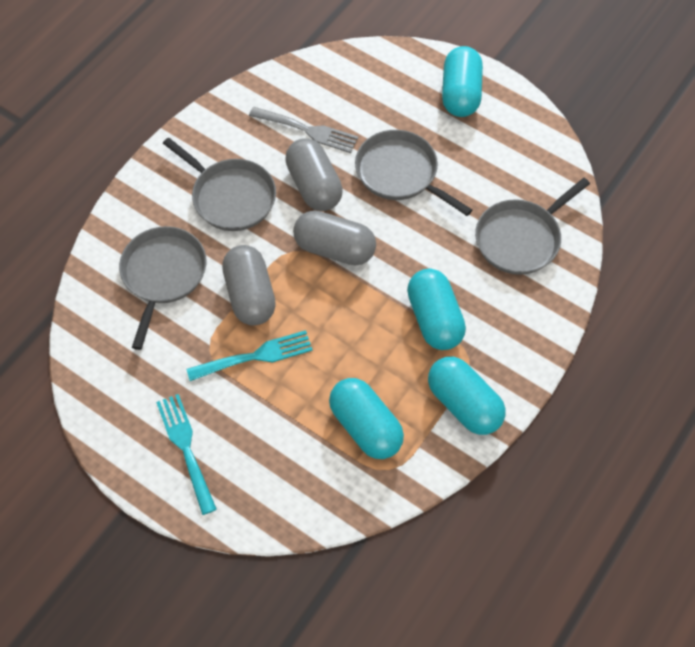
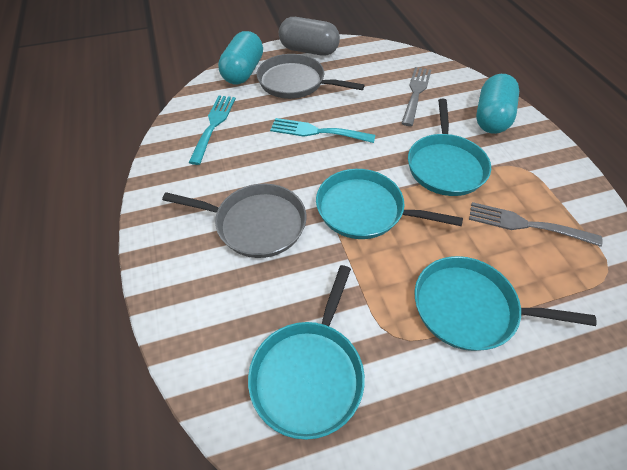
grey capsule: [222,245,276,325] [285,138,343,211] [293,210,376,266] = 3 -> [279,17,340,56] = 1
grey fork: [249,107,358,153] = 1 -> [401,67,431,126] [469,202,603,247] = 2
grey pan: [119,226,207,350] [163,137,276,231] [355,130,472,216] [475,178,590,275] = 4 -> [162,184,307,258] [257,54,365,99] = 2
turquoise capsule: [329,378,404,459] [407,269,466,350] [428,356,506,435] [442,46,483,117] = 4 -> [218,31,263,84] [476,74,519,134] = 2
turquoise pan: none = 0 -> [248,265,365,440] [316,169,463,239] [408,99,491,196] [415,256,597,351] = 4

